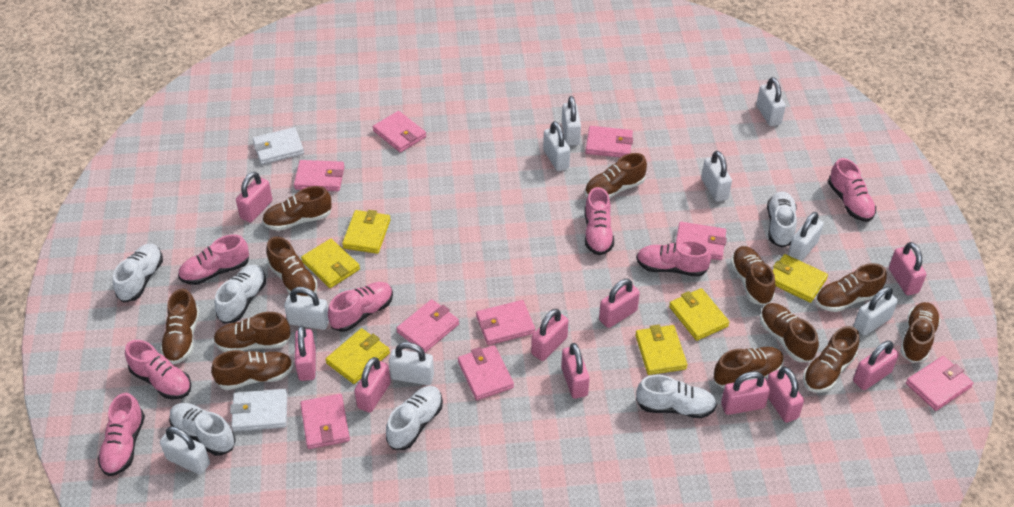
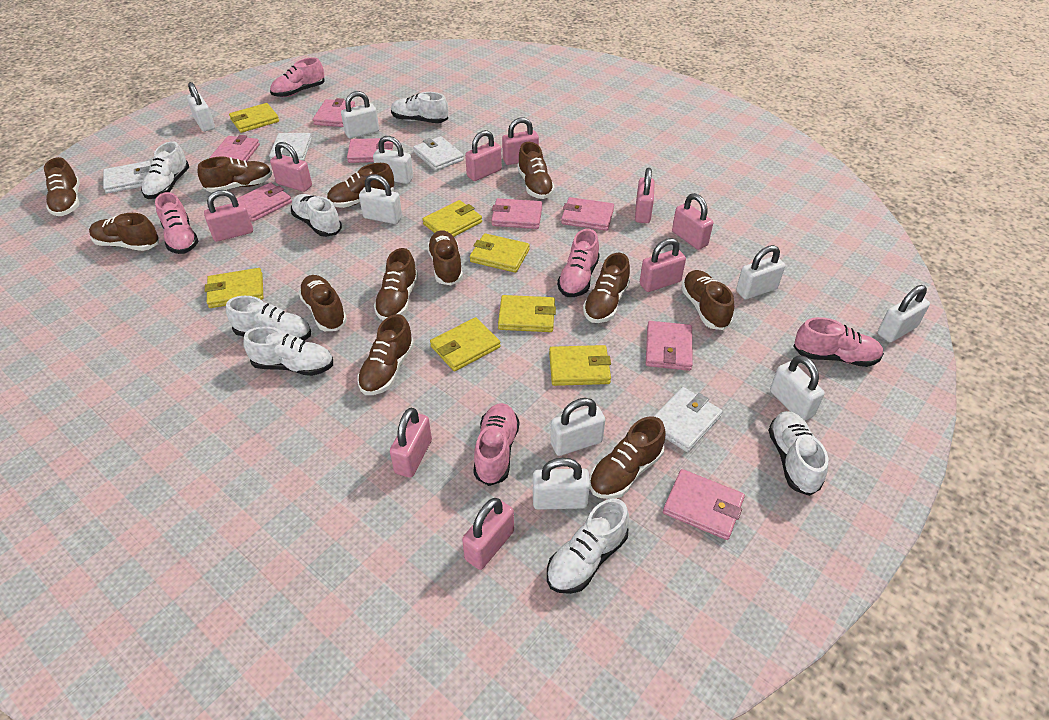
pink padlock: [236,172,273,223] [295,326,316,381] [354,357,391,413] [531,308,569,361] [561,343,590,399] [599,279,640,328] [721,371,770,415] [767,367,804,423] [853,341,899,390] [889,242,926,295] = 10 -> [204,190,253,242] [270,142,312,192] [390,408,432,478] [462,498,514,570] [465,130,502,181] [502,117,539,165] [635,168,655,223] [640,238,686,292] [672,193,713,250] = 9
pink shoe: [98,393,145,476] [125,340,191,400] [178,234,249,285] [328,282,393,332] [585,187,614,256] [636,240,711,277] [828,158,876,222] = 7 -> [155,192,198,254] [270,57,325,97] [473,403,519,486] [557,229,600,297] [793,317,884,367] = 5
pink wallet: [294,160,345,191] [300,394,350,449] [373,111,426,153] [396,299,459,353] [458,345,514,400] [476,300,535,345] [586,126,633,158] [676,222,727,260] [906,356,973,411] = 9 -> [209,135,260,162] [237,182,292,222] [313,98,356,127] [347,138,393,163] [491,198,542,229] [561,197,614,231] [646,321,693,371] [663,469,745,540] = 8
white shoe: [113,244,163,303] [169,403,236,456] [215,265,266,324] [386,386,443,450] [636,375,717,419] [767,191,797,248] = 6 -> [141,141,189,199] [226,296,311,341] [243,327,333,376] [291,194,342,237] [391,92,448,123] [547,499,629,594] [768,411,828,496] = 7
white wallet: [230,389,288,432] [253,127,304,165] = 2 -> [103,161,151,193] [269,133,312,161] [413,136,464,171] [653,387,723,452] = 4
yellow wallet: [301,239,360,288] [325,328,390,384] [342,210,390,254] [635,325,687,375] [669,288,729,341] [772,254,828,303] = 6 -> [205,268,263,308] [229,103,279,133] [422,200,482,237] [430,317,501,371] [470,233,530,273] [498,295,556,332] [549,345,611,386] = 7

